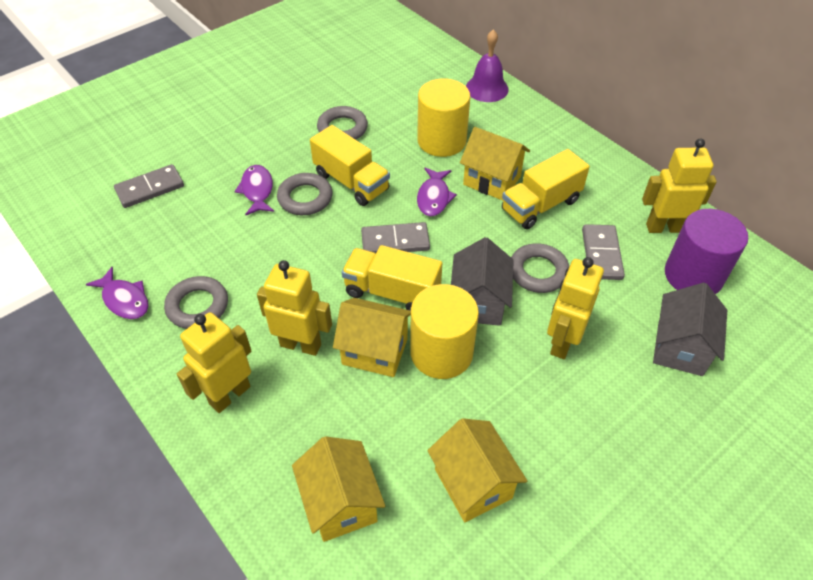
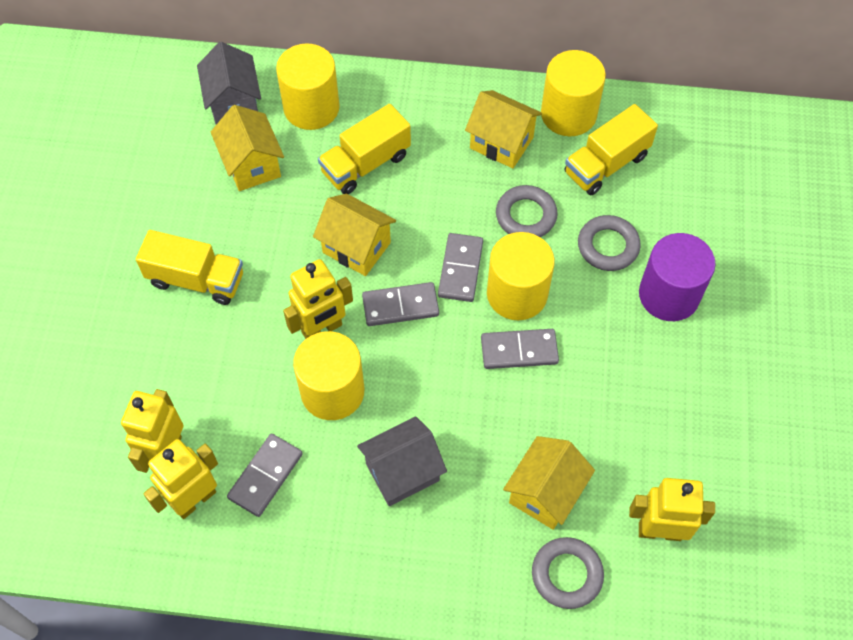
grey domino: [114,164,184,208] [361,222,430,253] [582,224,625,280] = 3 -> [227,434,303,517] [362,282,439,326] [438,233,483,302] [481,329,559,369] = 4
grey ring: [164,276,228,329] [277,173,332,215] [317,106,368,140] [511,243,569,293] = 4 -> [496,185,558,237] [532,537,604,609] [578,215,641,271] = 3
purple bell: [466,29,509,102] = 1 -> none = 0
purple fish: [85,267,149,319] [234,165,274,216] [417,167,457,216] = 3 -> none = 0
yellow cylinder: [410,284,479,379] [417,79,470,157] = 2 -> [276,44,340,130] [293,331,364,420] [487,232,555,320] [541,50,606,136] = 4

